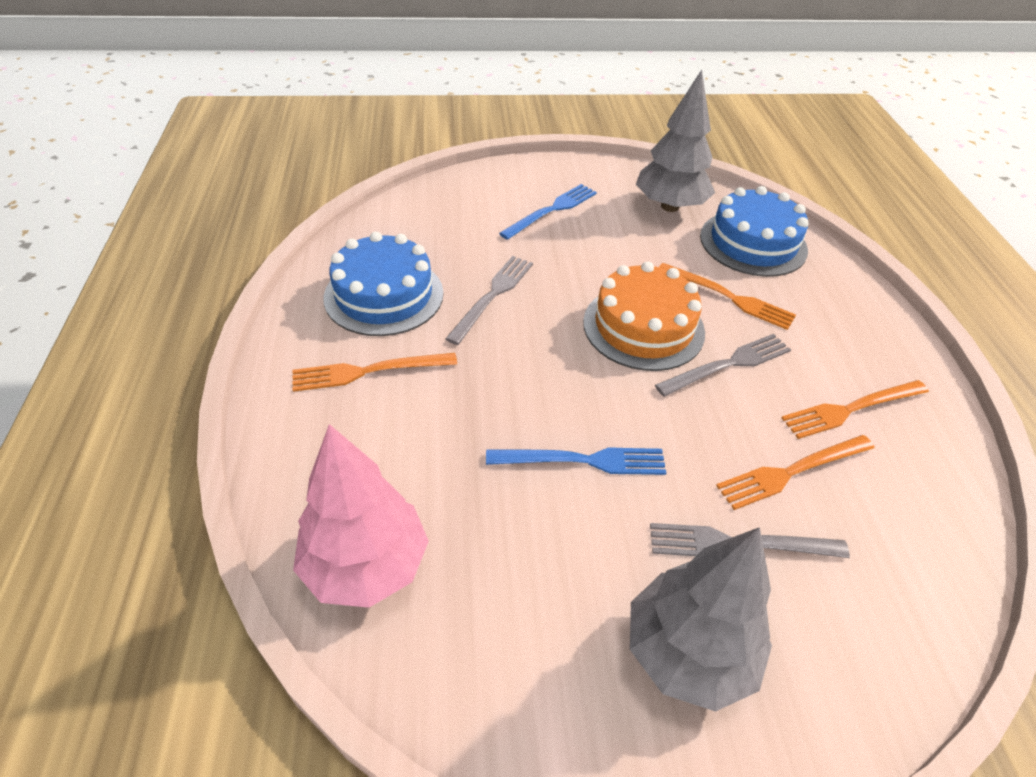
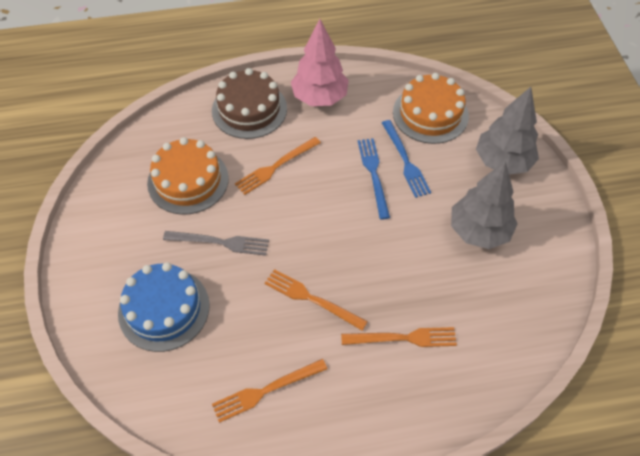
blue cake: [324,232,443,336] [700,186,809,277] = 2 -> [118,262,210,352] = 1
brown cake: none = 0 -> [212,68,287,139] = 1
grey fork: [445,256,533,345] [650,523,850,558] [655,334,791,396] = 3 -> [163,231,269,256] = 1
orange cake: [583,261,705,371] = 1 -> [147,137,229,215] [393,73,469,144] = 2

